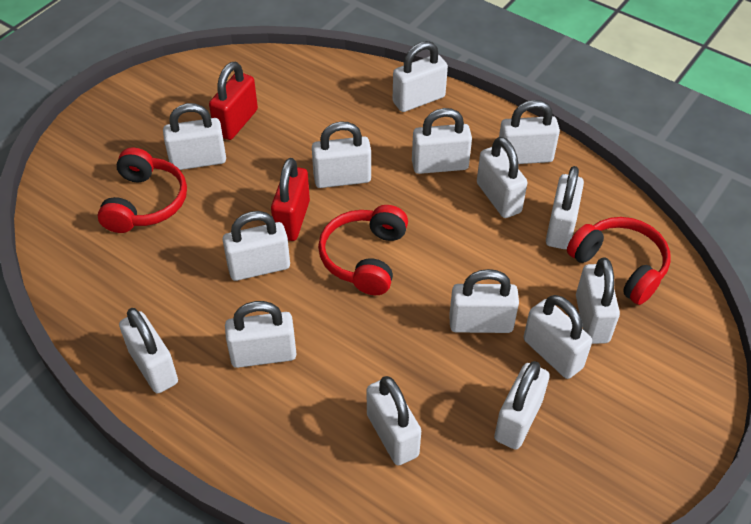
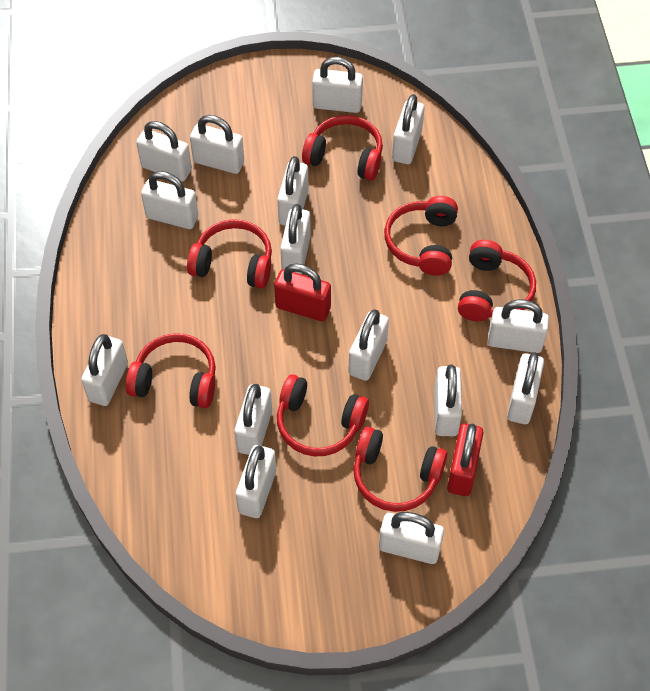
red headphones: [98,148,187,233] [318,205,408,295] [567,217,671,305] = 3 -> [126,333,216,408] [187,219,272,289] [277,374,369,456] [302,115,383,181] [353,427,447,512] [384,196,458,276] [458,240,536,321] = 7

